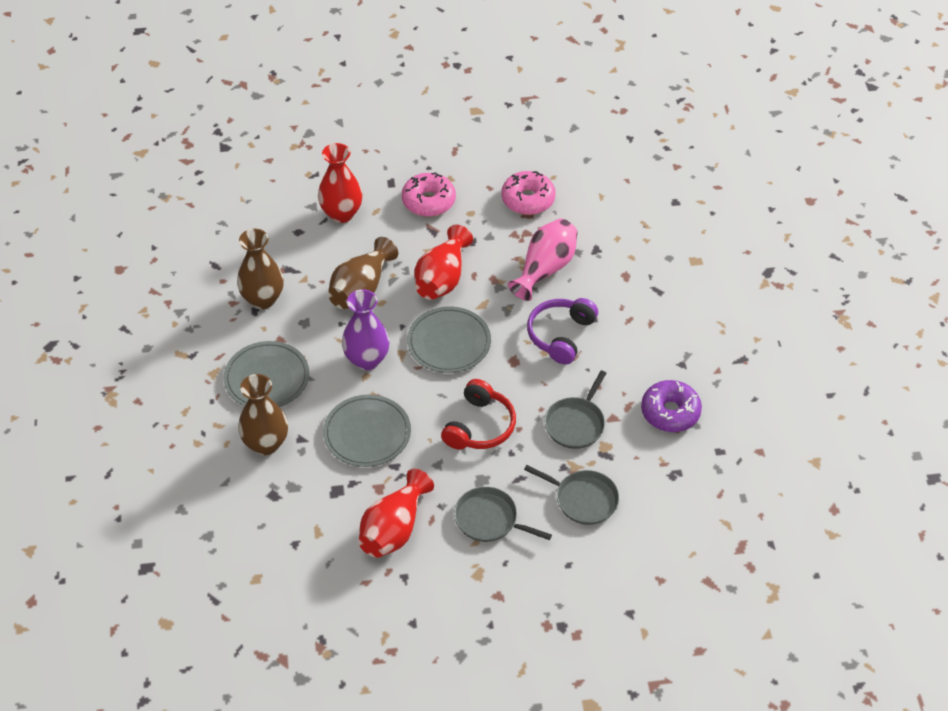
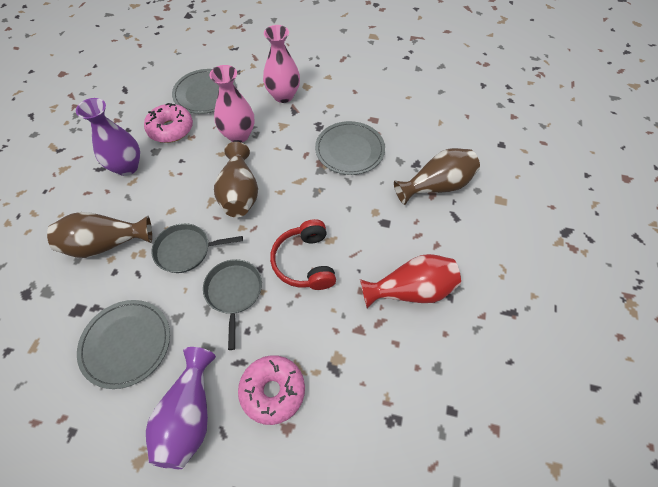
grey pan: [454,487,552,542] [524,465,619,525] [545,370,607,449] = 3 -> [151,223,243,273] [203,259,262,350] = 2
pink vase: [508,219,578,301] = 1 -> [210,65,255,143] [263,25,300,103] = 2
purple donut: [641,380,702,432] = 1 -> none = 0
purple headphones: [527,298,598,364] = 1 -> none = 0
purple vase: [342,289,389,370] = 1 -> [76,98,140,176] [146,347,216,469] = 2
red vase: [318,143,362,223] [358,469,434,558] [414,225,473,300] = 3 -> [360,254,461,308] = 1

